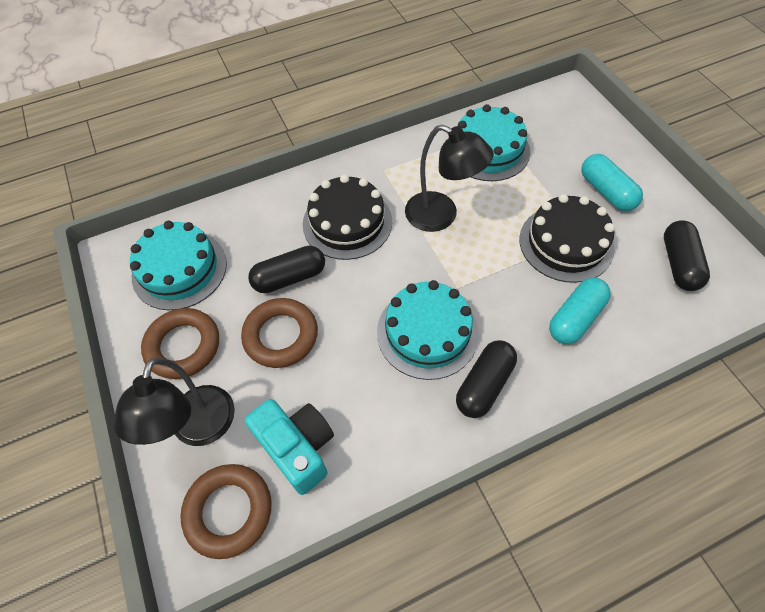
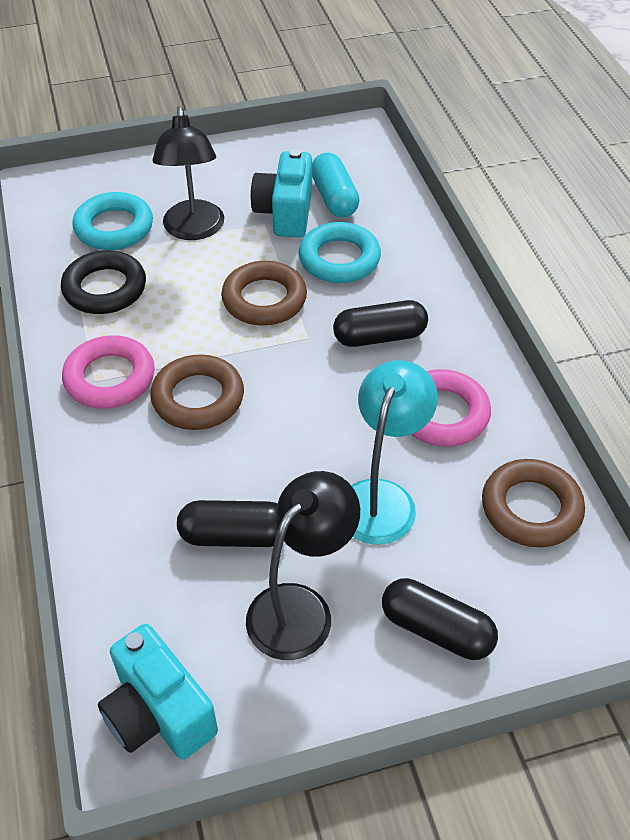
black cake: [303,174,392,260] [519,194,615,283] = 2 -> none = 0
black ring: none = 0 -> [61,250,146,314] = 1
pink ring: none = 0 -> [62,335,155,409] [411,369,491,447] = 2
turquoise cake: [130,221,227,310] [377,280,479,380] [457,104,530,181] = 3 -> none = 0
turquoise camera: [245,399,334,495] = 1 -> [98,624,218,759] [250,149,312,237] = 2
turquoise capsule: [549,278,611,344] [581,154,643,211] = 2 -> [312,153,360,218] = 1
turquoise lamp: none = 0 -> [351,360,438,545] = 1
turquoise ring: none = 0 -> [73,192,153,250] [299,222,381,283] = 2

